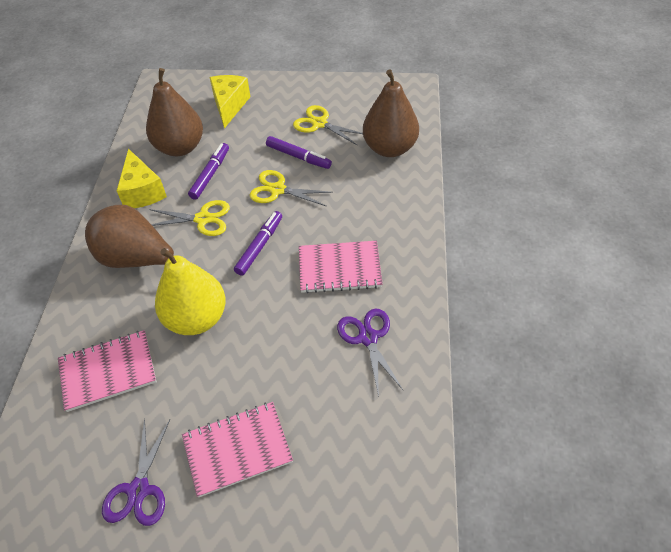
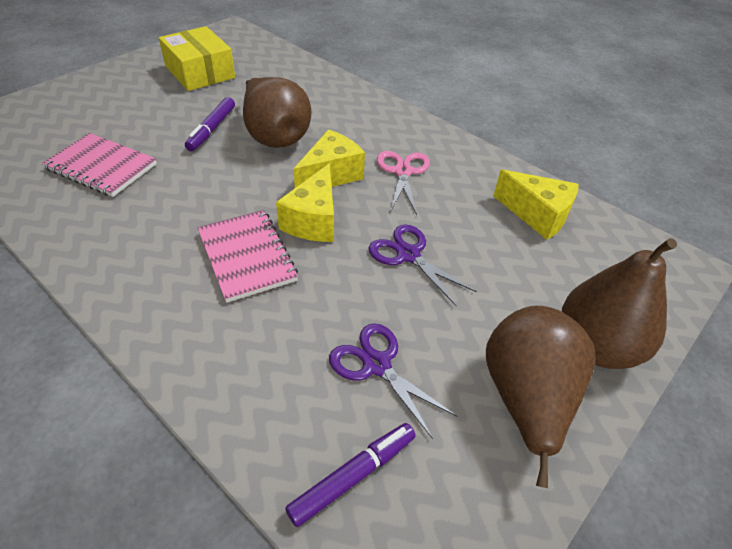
pink notebook: [58,330,157,412] [182,402,293,497] [299,241,383,293] = 3 -> [42,133,157,197] [197,210,298,303] = 2
pink scissors: none = 0 -> [377,151,430,215] = 1
purple marker: [188,143,229,200] [234,211,282,276] [266,136,332,169] = 3 -> [185,97,235,151] [285,423,416,527] = 2
yellow box: none = 0 -> [159,26,235,91] = 1
yellow cheese: [117,149,167,208] [210,75,251,128] = 2 -> [276,163,334,242] [293,130,365,188] [493,170,579,240] = 3
yellow pear: [155,248,226,335] = 1 -> none = 0
yellow scissors: [149,200,230,236] [250,170,333,207] [293,105,363,145] = 3 -> none = 0

